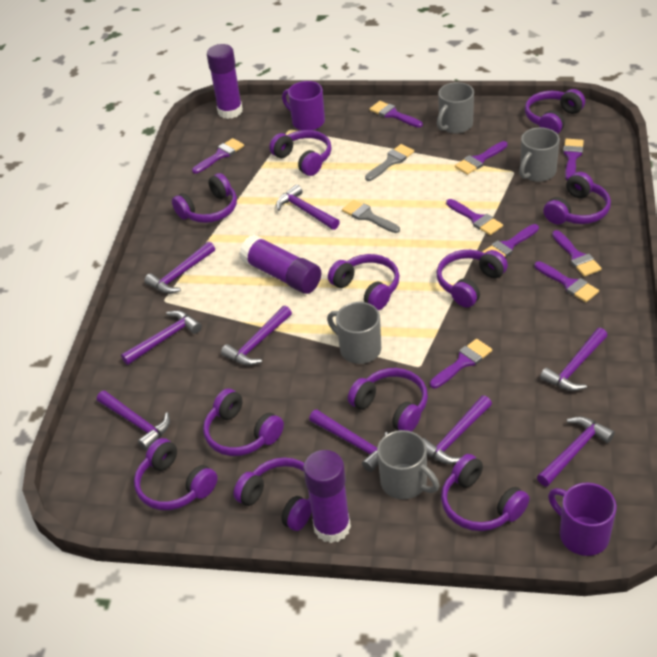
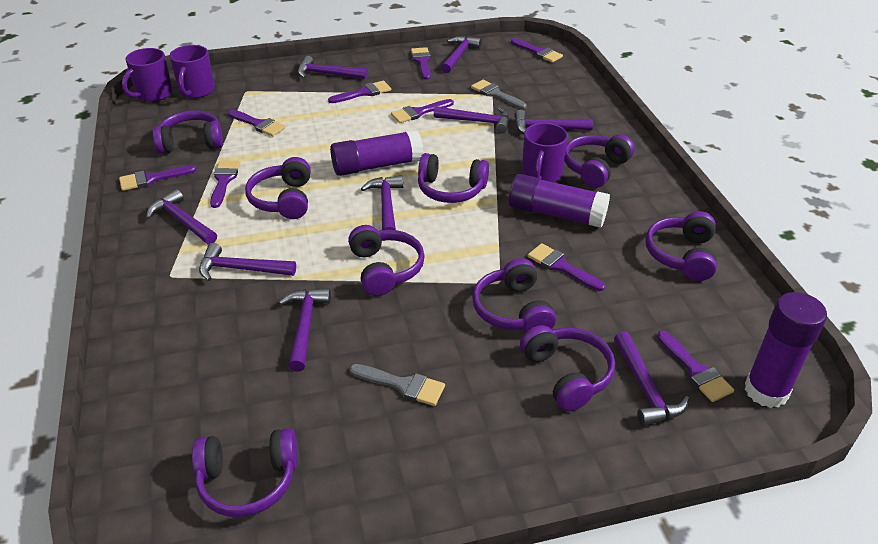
grey mug: [327,302,381,364] [377,430,439,499] [437,82,474,134] [519,127,560,182] = 4 -> none = 0
purple headphones: [134,438,218,510] [172,173,237,223] [203,389,284,456] [233,457,312,531] [269,130,332,176] [328,254,400,310] [348,368,428,432] [437,250,508,308] [441,454,530,531] [525,89,585,134] [543,172,611,224] = 11 -> [153,110,223,154] [192,428,297,517] [245,157,311,219] [348,225,425,296] [418,153,489,203] [472,258,556,332] [520,325,615,411] [564,134,635,188] [645,211,717,281] = 9
purple mug: [282,81,325,130] [548,483,616,556] = 2 -> [122,48,173,102] [170,45,215,98] [522,123,568,182] = 3

